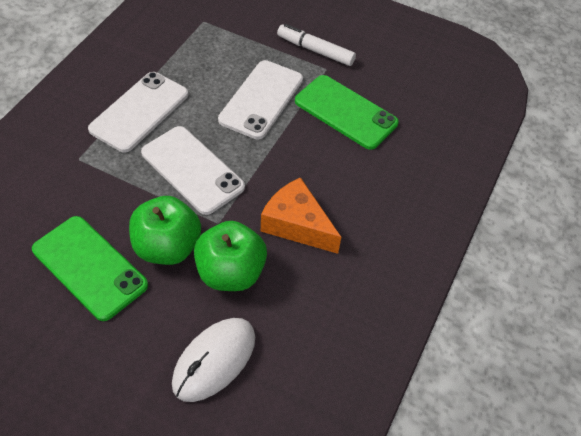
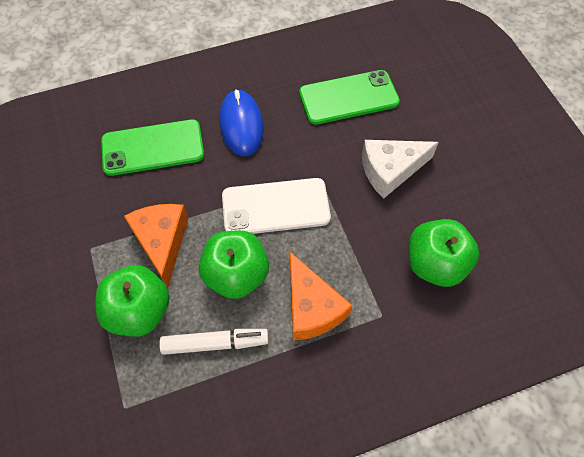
blue mouse: none = 0 -> [219,89,264,156] = 1
green apple: [129,196,201,265] [194,221,267,291] = 2 -> [95,265,170,337] [199,230,269,299] [409,219,479,287] = 3
orange cheese: [261,177,341,254] = 1 -> [124,204,189,287] [290,252,353,341] = 2
white cheese: none = 0 -> [362,140,439,198] = 1
white mouse: [172,318,255,402] = 1 -> none = 0
white phone: [88,72,188,152] [141,126,245,215] [218,60,303,139] = 3 -> [222,178,331,234] = 1

